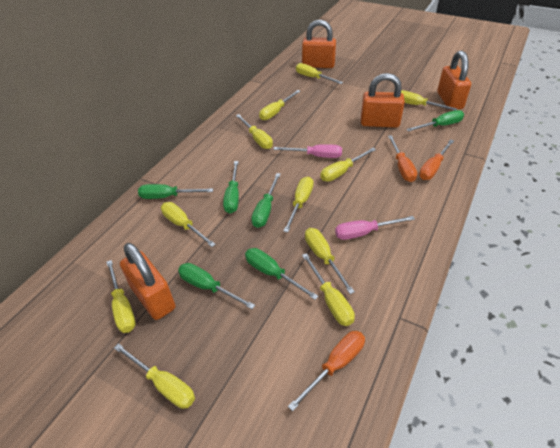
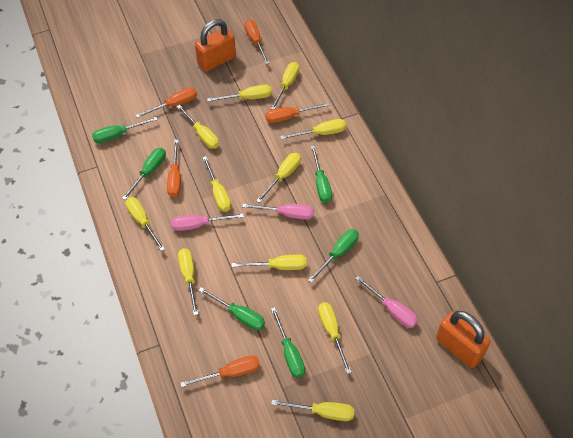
orange padlock: [120,243,175,320] [302,20,336,68] [361,73,405,128] [437,50,471,110] = 4 -> [195,19,236,72] [436,311,490,368] = 2
orange screwdriver: [288,331,365,411] [388,135,417,182] [419,139,454,180] = 3 -> [136,87,197,118] [167,140,181,197] [180,355,260,387] [244,19,269,64] [266,102,330,123] = 5
pink screwdriver: [274,144,342,158] [335,216,415,240] = 2 -> [171,213,244,231] [242,204,314,220] [355,276,418,328] = 3

